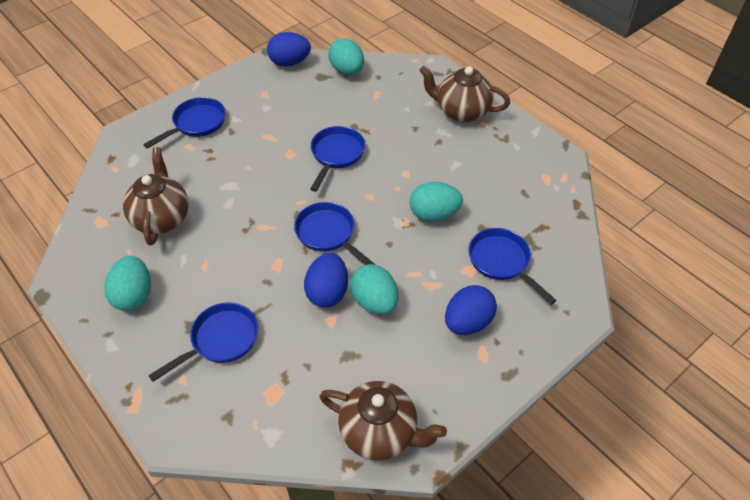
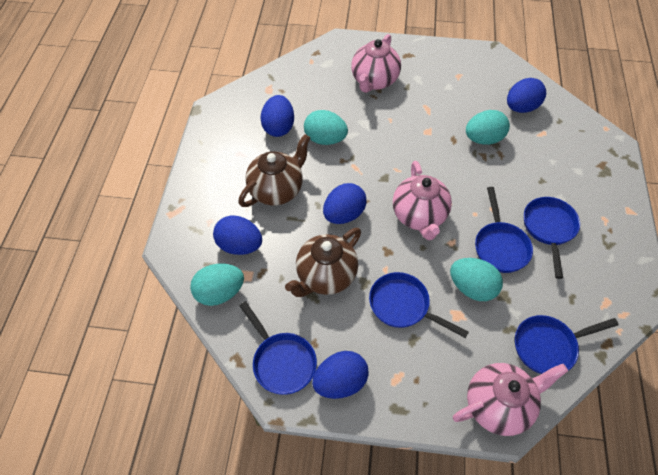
blue egg: [267,32,311,67] [304,253,348,308] [445,285,497,335] = 3 -> [213,215,262,255] [260,95,294,137] [312,351,369,399] [323,183,367,224] [507,78,546,113] = 5
brown teapot: [123,147,189,246] [320,381,447,461] [419,65,510,122] = 3 -> [238,134,310,207] [285,228,361,297] = 2
pink teapot: none = 0 -> [351,34,401,93] [393,161,452,240] [453,363,568,436] = 3

